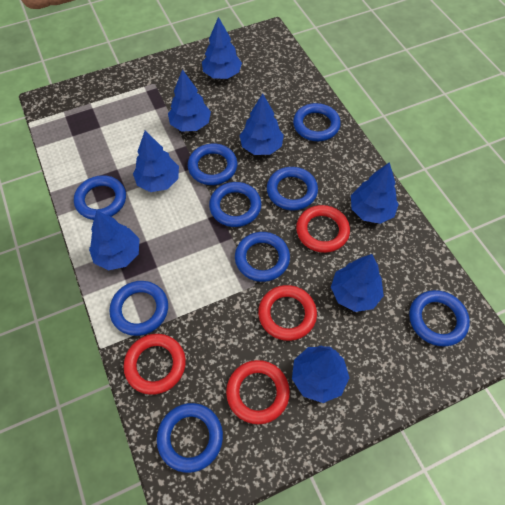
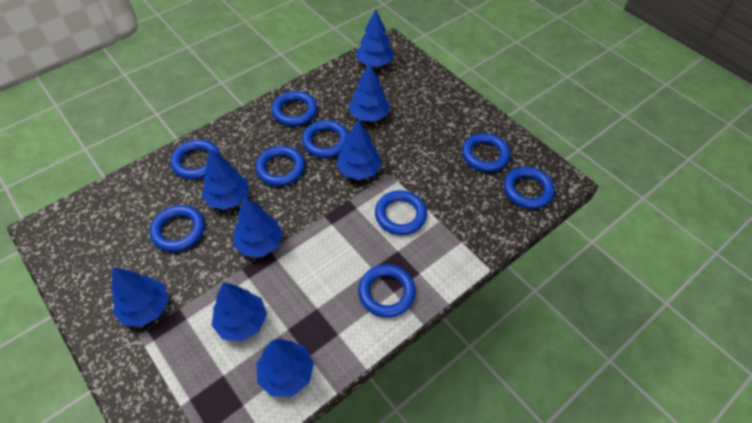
red ring: [124,334,186,395] [226,360,290,424] [258,285,317,341] [296,205,350,253] = 4 -> none = 0

